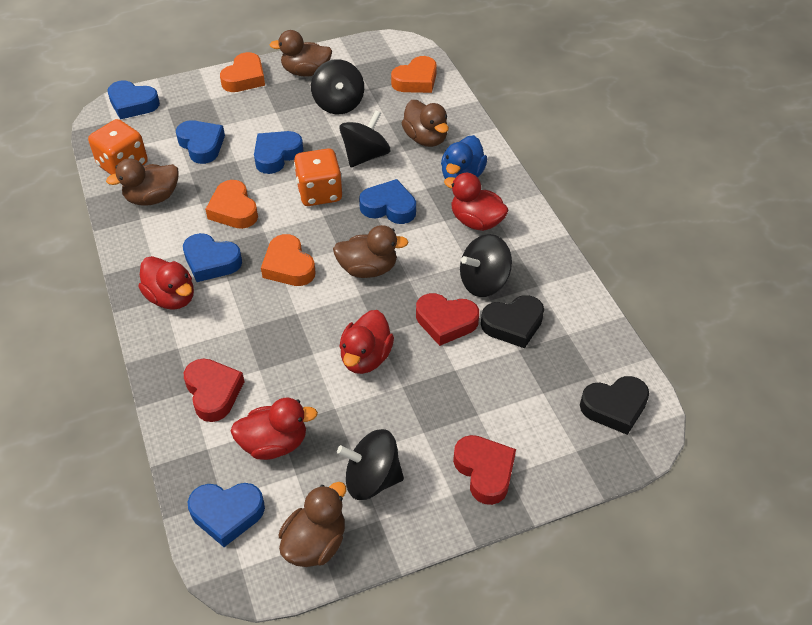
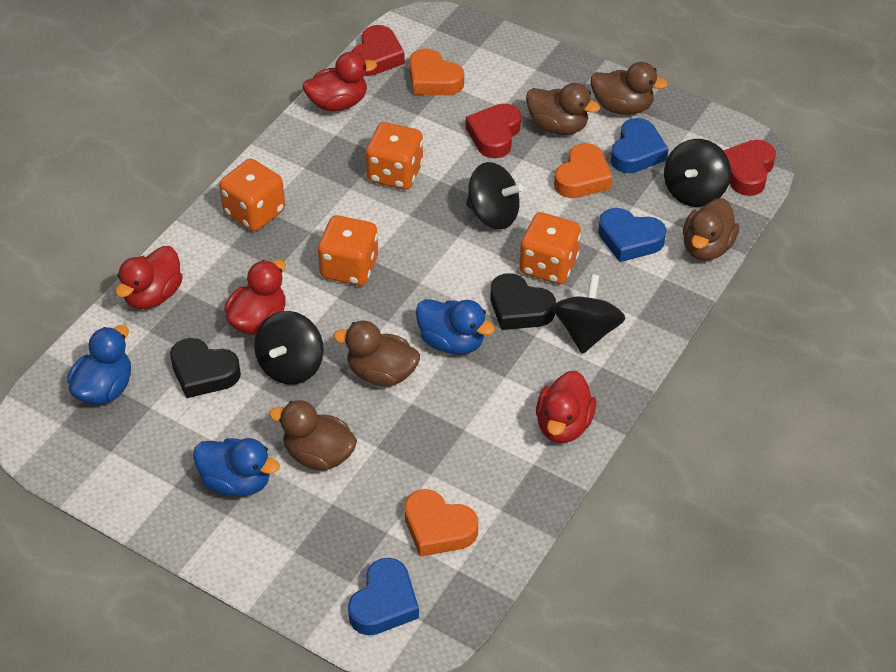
blue duck: [441,135,487,179] = 1 -> [67,325,131,405] [193,438,280,496] [416,299,495,355] = 3
blue heart: [108,80,160,120] [176,120,225,164] [183,233,242,282] [187,483,265,547] [254,131,303,174] [359,179,416,224] = 6 -> [348,558,419,635] [598,208,666,262] [611,118,668,173] = 3
orange dice: [88,119,148,175] [294,148,342,206] = 2 -> [219,159,285,231] [318,215,378,286] [366,122,423,190] [520,212,581,284] = 4
orange heart: [205,180,258,229] [220,52,265,92] [261,234,316,286] [391,56,437,93] = 4 -> [404,489,478,557] [410,48,464,95] [554,143,612,198] = 3

